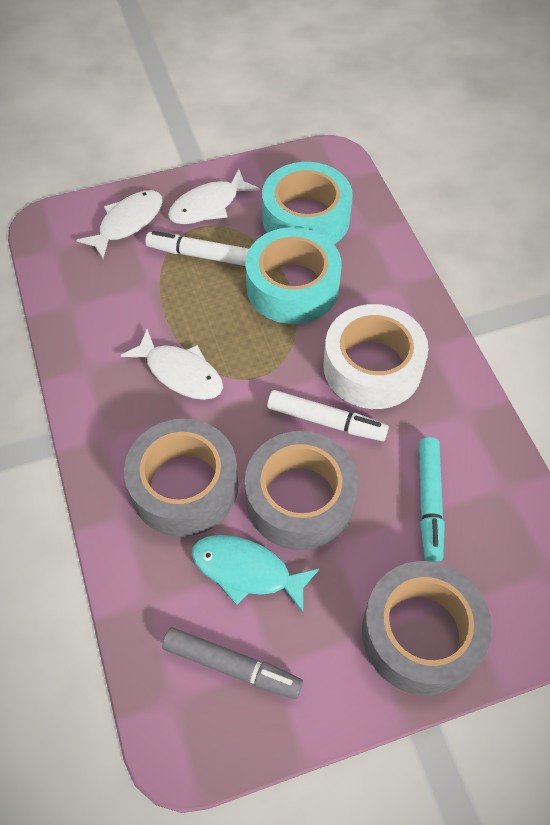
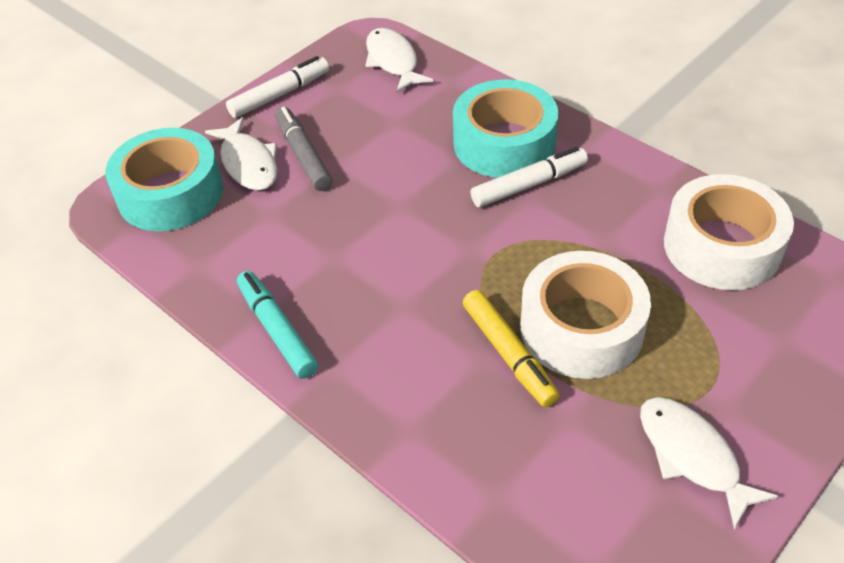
grey tape: [124,419,238,537] [245,431,358,550] [362,561,492,695] = 3 -> none = 0
turquoise fish: [192,535,319,613] = 1 -> none = 0
white tape: [323,304,428,409] = 1 -> [520,251,651,379] [664,174,794,290] = 2
yellow marker: none = 0 -> [463,290,560,407] = 1

